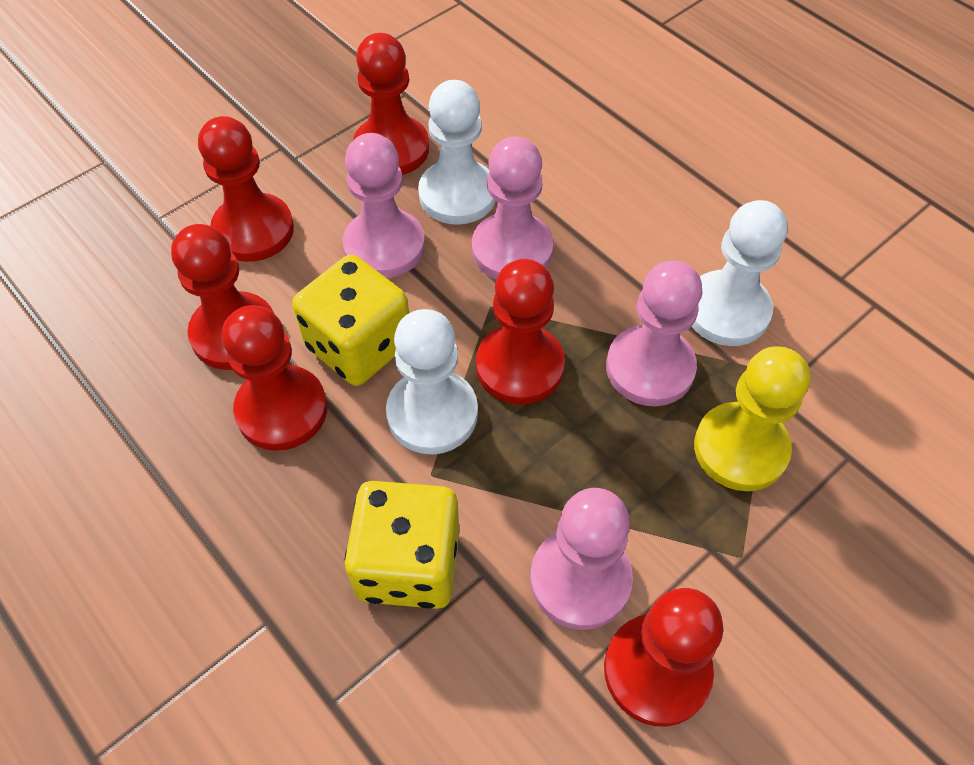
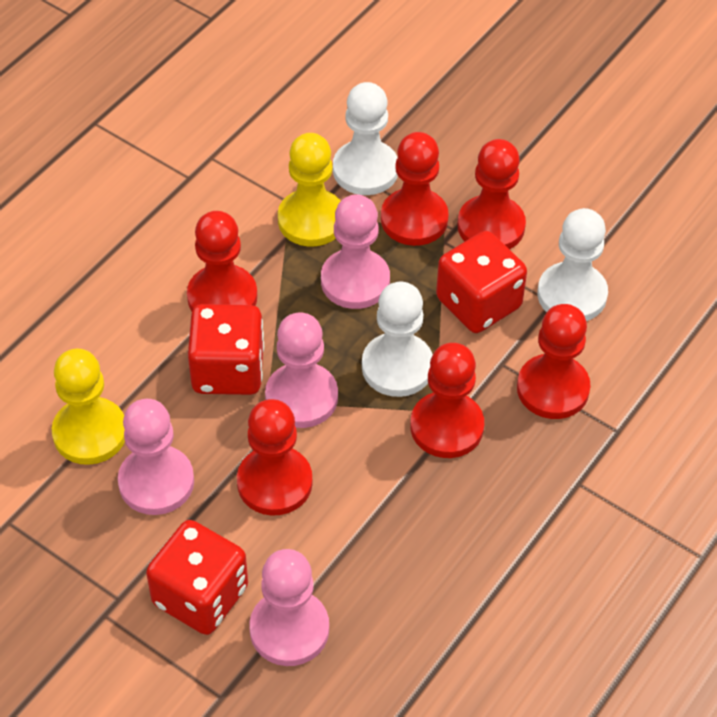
red dice: none = 0 -> [146,520,248,635] [188,304,264,395] [436,231,527,333] = 3
yellow dice: [292,255,409,386] [345,481,459,609] = 2 -> none = 0
yellow pawn: [694,346,810,491] = 1 -> [52,349,125,465] [278,133,340,247] = 2

